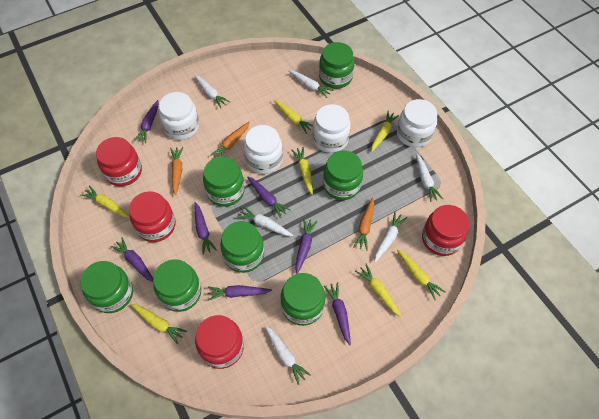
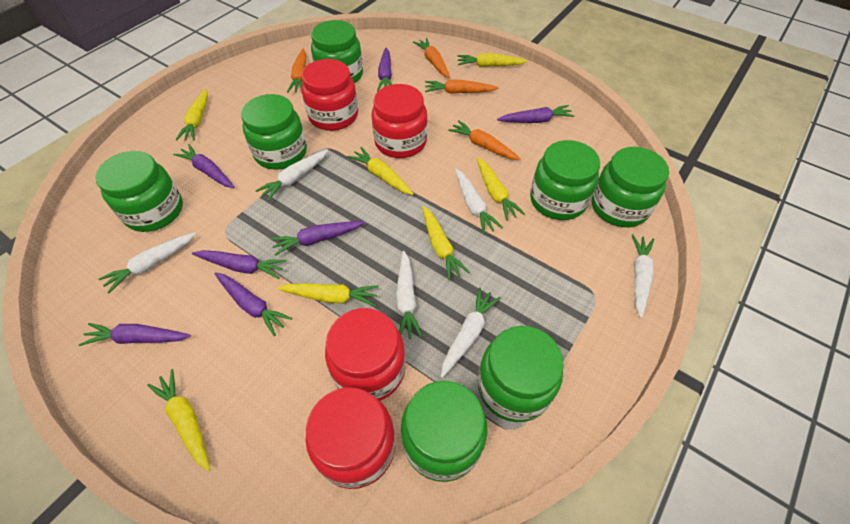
orange carrot: [170,147,183,195] [210,122,250,158] [353,198,374,251] = 3 -> [287,48,306,93] [413,38,450,78] [425,80,499,94] [448,120,521,160] = 4
white jar: [159,92,199,140] [244,125,283,174] [313,104,351,153] [397,99,437,147] = 4 -> none = 0

